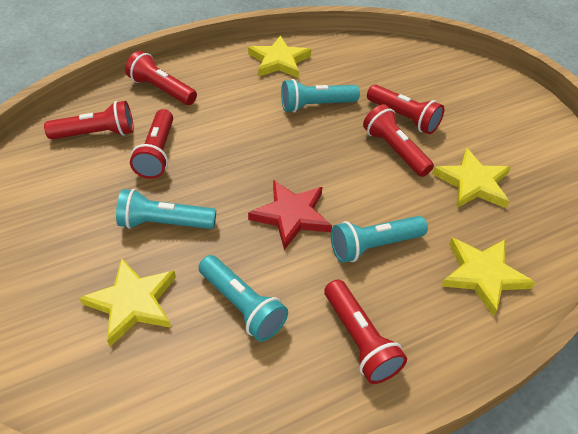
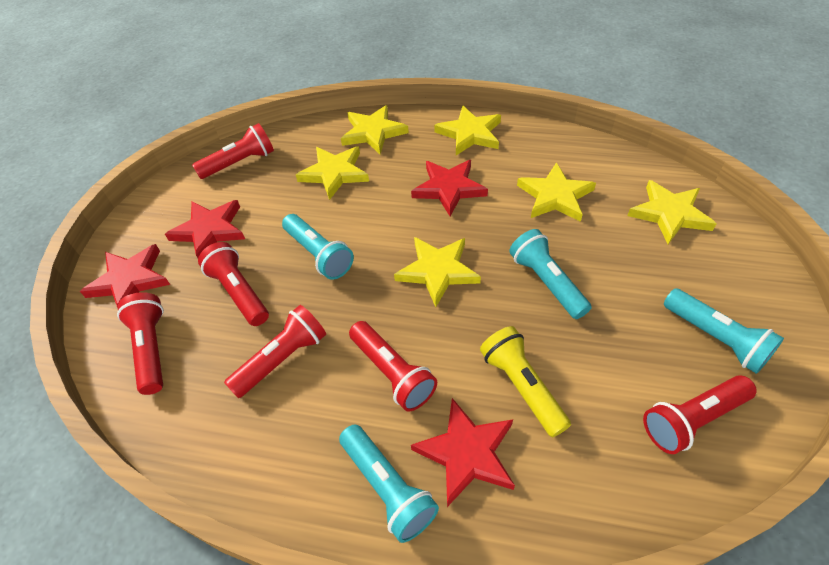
red star: [248,180,332,250] = 1 -> [80,244,170,308] [165,200,245,258] [411,160,488,216] [411,398,515,507] = 4
yellow flashlight: none = 0 -> [480,326,571,437] = 1
yellow star: [79,258,176,346] [248,36,311,78] [432,148,511,208] [441,238,536,317] = 4 -> [296,146,369,200] [341,105,409,154] [394,237,481,307] [434,106,501,155] [517,162,596,222] [627,180,717,244] = 6

